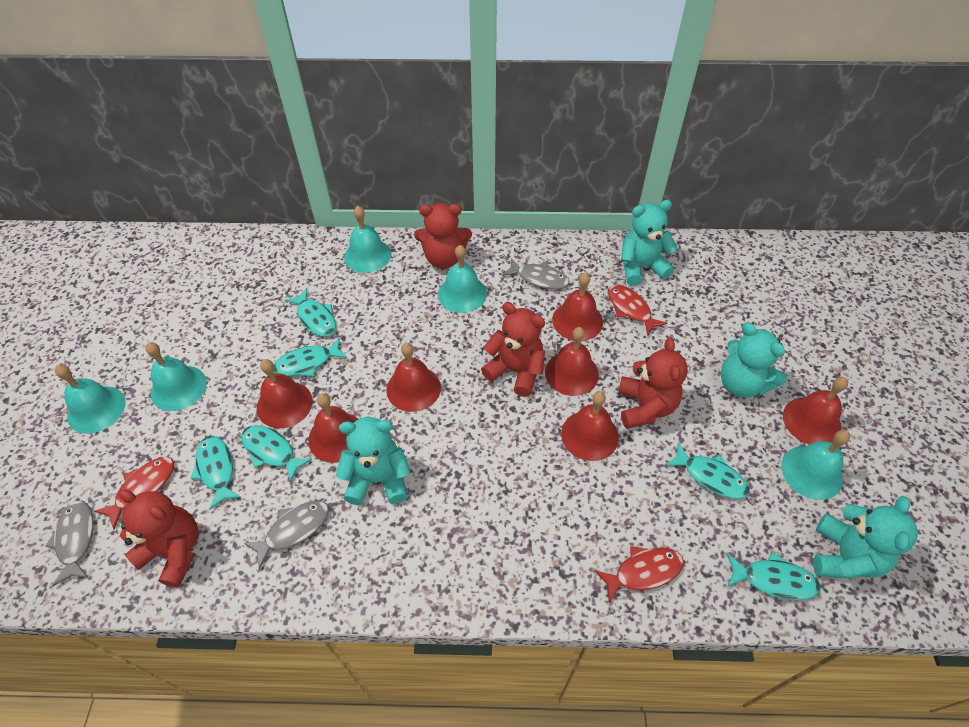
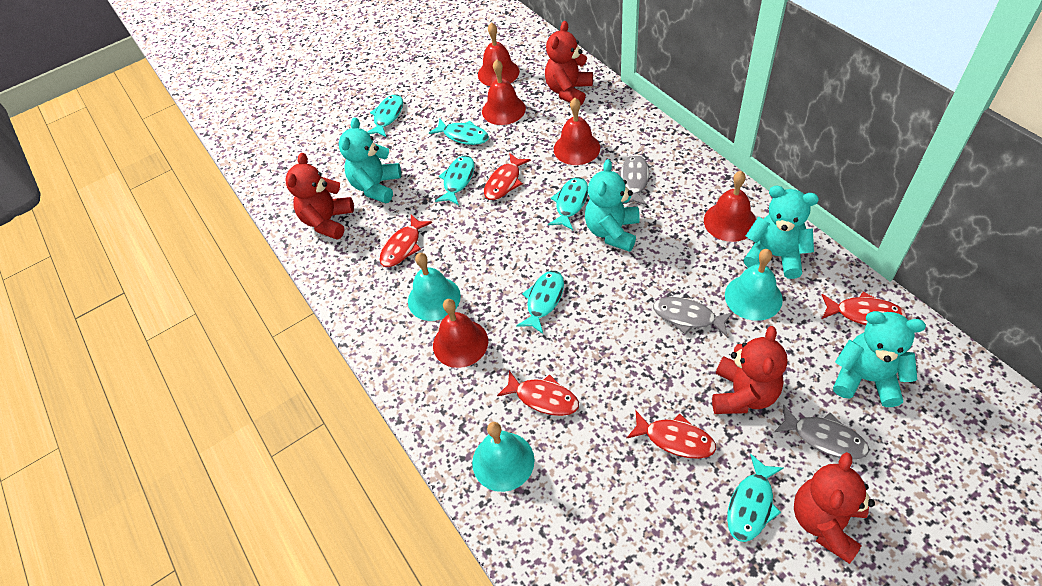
red bell: [257,359,313,428] [308,393,358,463] [386,343,441,412] [545,327,599,396] [552,273,603,341] [561,391,619,461] [783,377,848,445] = 7 -> [433,299,488,368] [478,22,519,86] [482,60,526,125] [554,98,600,165] [704,171,756,242] = 5
red fish: [94,457,174,530] [595,546,684,603] [608,285,667,335] = 3 -> [380,215,432,267] [484,153,531,200] [497,371,579,416] [626,411,716,459] [822,292,907,325] = 5
turquoise bell: [55,365,126,434] [145,342,207,411] [344,206,391,273] [438,245,487,313] [781,430,850,500] = 5 -> [408,253,461,321] [472,422,535,492] [725,249,783,321] = 3

